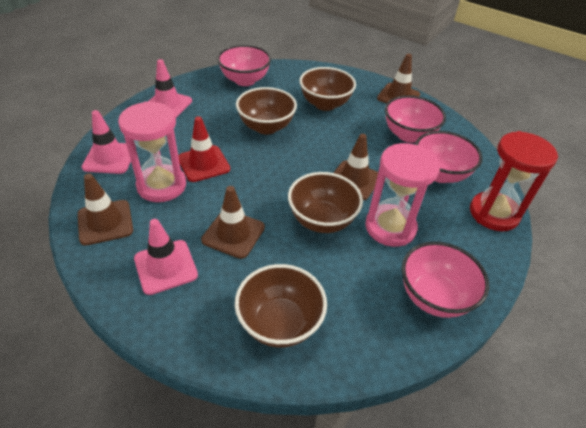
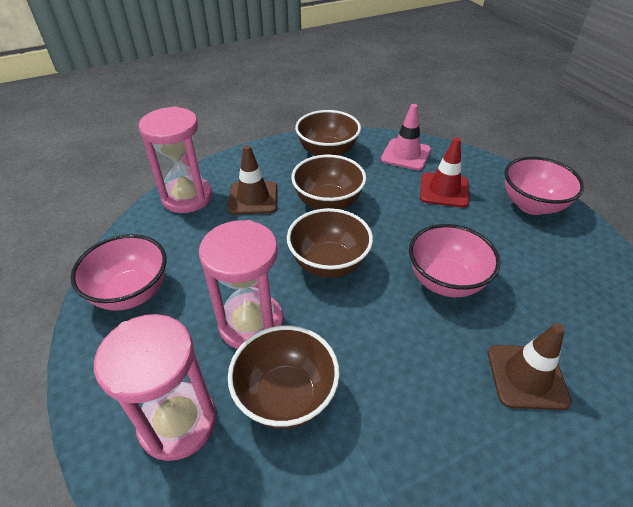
brown traffic cone: [78,174,133,245] [201,186,265,259] [333,134,378,200] [377,54,420,103] = 4 -> [228,145,277,215] [488,323,572,410] = 2
pink bowl: [217,45,271,86] [385,95,446,143] [402,242,489,318] [415,131,483,183] = 4 -> [71,234,167,311] [409,224,501,297] [504,156,584,215] = 3
pink hourglass: [118,101,186,202] [365,143,440,247] = 2 -> [94,314,216,461] [138,106,212,213] [199,220,284,349] = 3
pink traffic cone: [82,110,136,174] [134,219,198,295] [148,59,192,117] = 3 -> [381,104,431,170] = 1
red hourglass: [470,131,558,231] = 1 -> none = 0

